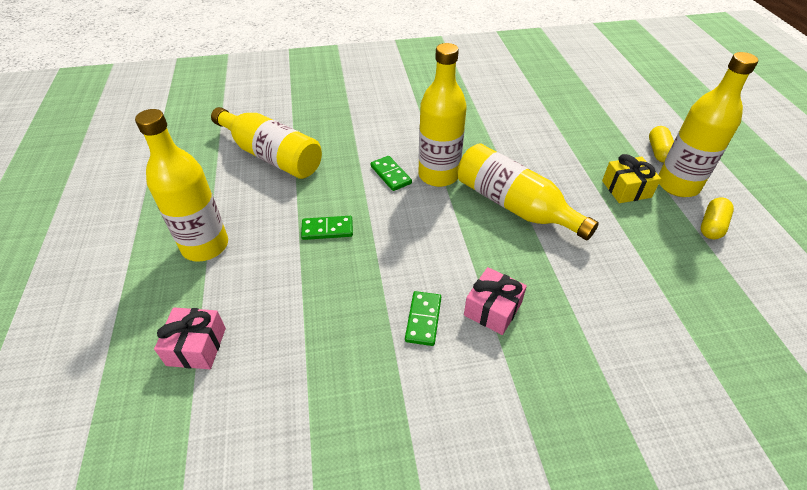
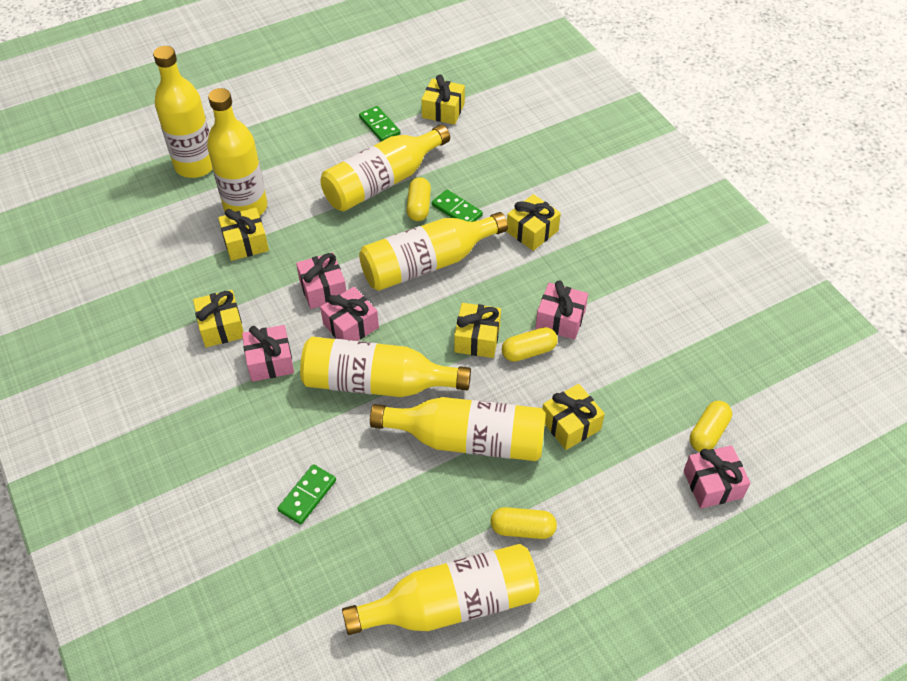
pink gift: [154,308,226,369] [464,267,527,335] = 2 -> [242,325,294,382] [296,252,346,309] [320,287,379,341] [536,280,588,340] [683,445,750,509] = 5
yellow bottle: [135,109,228,262] [211,107,322,179] [418,43,467,187] [457,143,599,240] [658,52,758,197] = 5 -> [153,46,212,178] [207,88,267,216] [300,337,471,397] [320,125,450,211] [342,544,540,635] [359,212,508,291] [370,397,546,461] = 7
yellow capsule: [649,126,674,163] [701,197,734,239] = 2 -> [406,177,431,221] [490,507,557,539] [502,327,558,362] [690,401,732,452] = 4
yellow gift: [602,154,661,203] = 1 -> [193,290,244,347] [218,208,269,261] [421,75,465,125] [454,303,501,358] [506,194,561,251] [542,384,605,450] = 6

